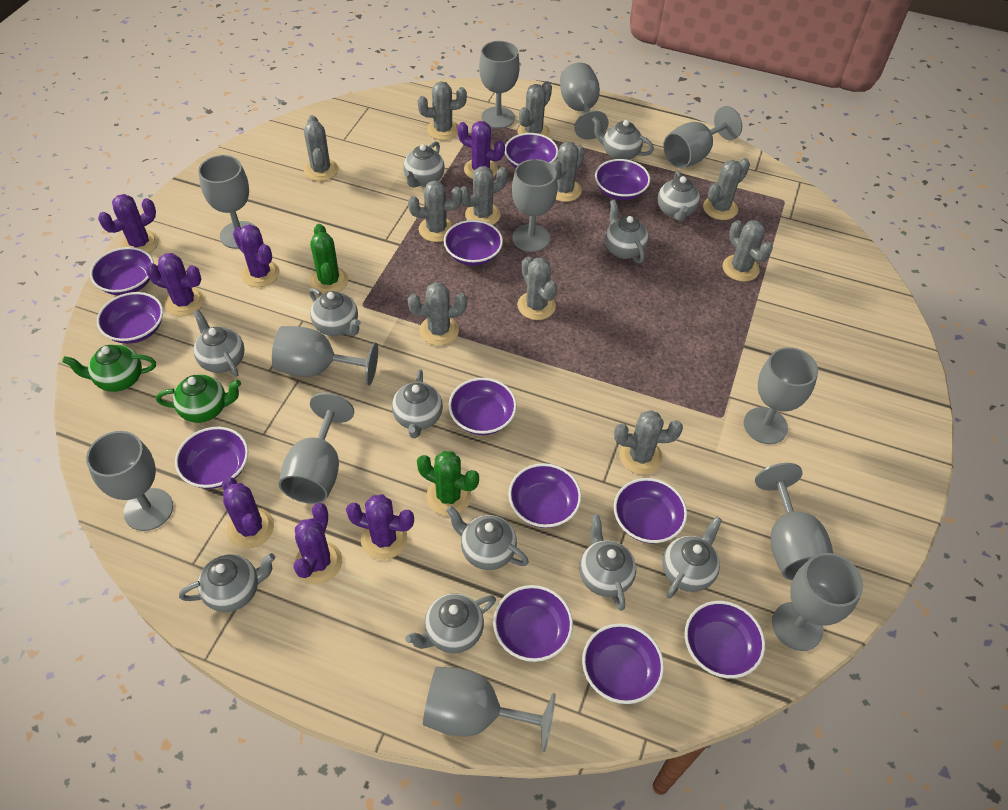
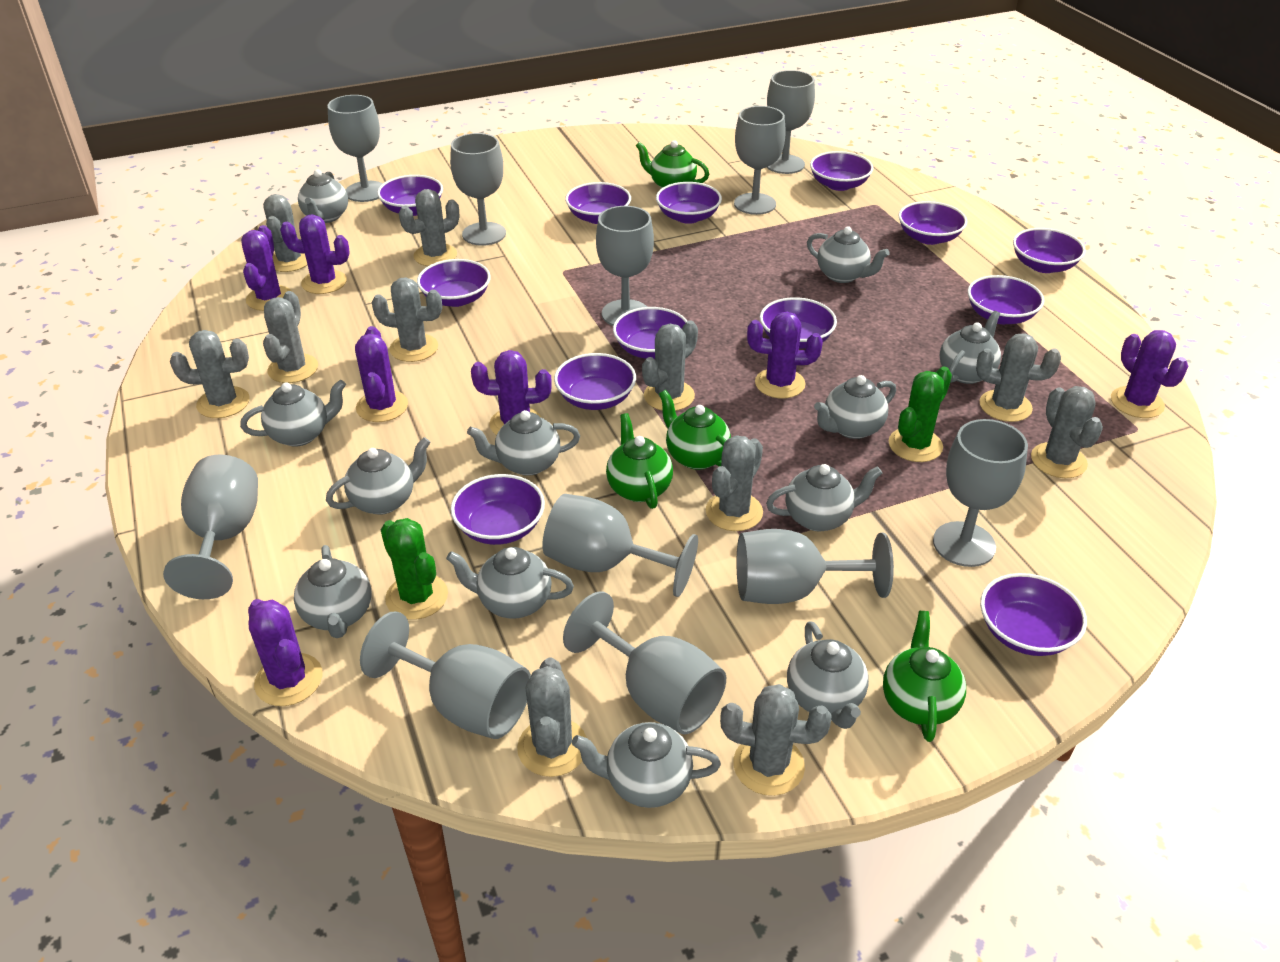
green teapot: [62,345,156,392] [156,375,241,423] = 2 -> [606,413,673,509] [636,140,709,189] [659,390,731,470] [883,611,966,742] = 4
grey goblet: [86,431,173,531] [198,155,255,249] [272,326,378,385] [279,393,354,504] [423,666,556,752] [479,41,520,129] [512,159,558,252] [560,62,609,140] [663,106,742,168] [744,347,818,444] [755,463,833,581] [772,553,863,651] = 12 -> [163,454,258,599] [327,95,383,202] [360,611,531,739] [450,133,506,246] [542,494,698,597] [563,591,726,735] [596,206,654,326] [734,106,786,215] [737,529,894,604] [766,70,815,174] [933,419,1028,567] = 11
purple bowl: [90,247,154,295] [97,292,163,344] [175,427,248,489] [444,220,503,266] [448,378,517,435] [493,585,573,662] [505,133,558,168] [508,463,581,528] [582,623,664,704] [595,159,650,200] [614,478,687,543] [685,601,765,678] = 12 -> [377,175,443,216] [417,259,491,307] [451,474,545,545] [554,353,636,410] [565,182,631,224] [613,307,687,359] [656,182,722,224] [760,297,837,349] [810,151,873,191] [898,201,968,245] [967,275,1044,324] [980,573,1087,656] [1013,228,1086,273] = 13

